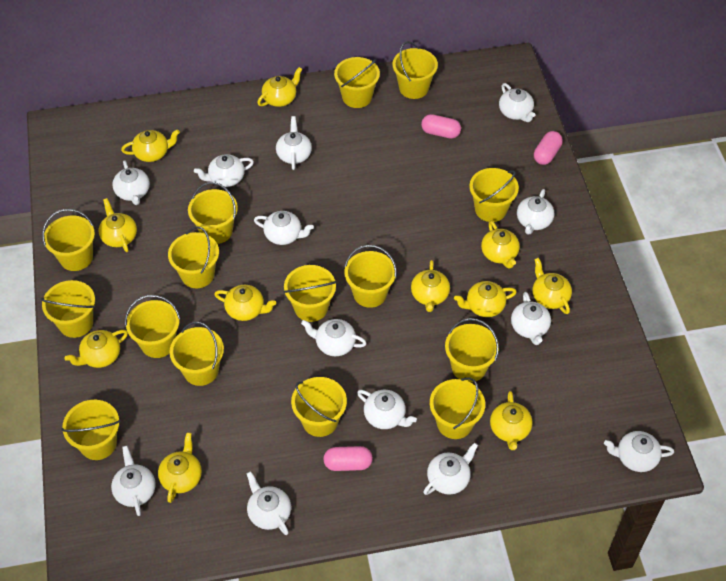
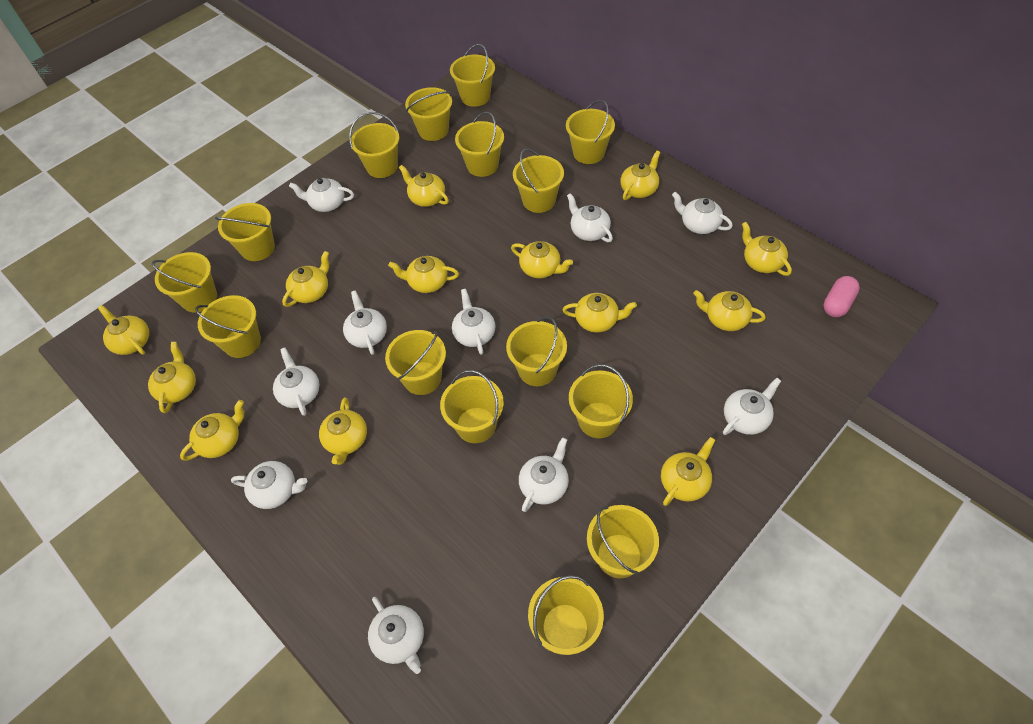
pink capsule: [323,446,373,471] [421,114,461,139] [534,131,563,165] = 3 -> [823,276,860,317] = 1
white teapot: [111,446,156,516] [112,160,150,205] [194,154,254,187] [246,471,291,535] [254,211,314,245] [276,116,312,170] [301,319,367,356] [357,390,417,429] [423,443,478,495] [499,83,535,122] [511,292,551,345] [517,189,554,235] [604,431,674,472] = 13 -> [231,461,307,509] [273,348,320,416] [289,178,354,212] [343,290,387,355] [368,597,424,674] [452,289,495,355] [519,437,569,512] [567,193,613,242] [672,192,733,234] [723,378,781,435] = 10
yellow teapot: [65,330,128,368] [99,198,137,252] [121,129,180,162] [158,432,202,503] [214,285,276,321] [257,67,302,107] [411,260,450,312] [454,281,517,317] [481,221,520,269] [490,391,533,450] [532,258,572,314] = 11 -> [98,305,149,355] [148,342,196,413] [180,400,244,461] [282,251,329,307] [319,397,367,465] [388,256,459,293] [399,165,449,207] [511,241,573,278] [562,293,637,333] [621,151,660,200] [661,437,715,506] [693,290,766,331] [742,222,792,276] = 13

